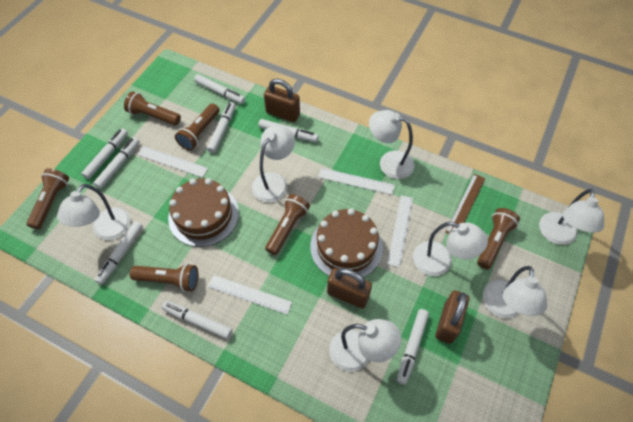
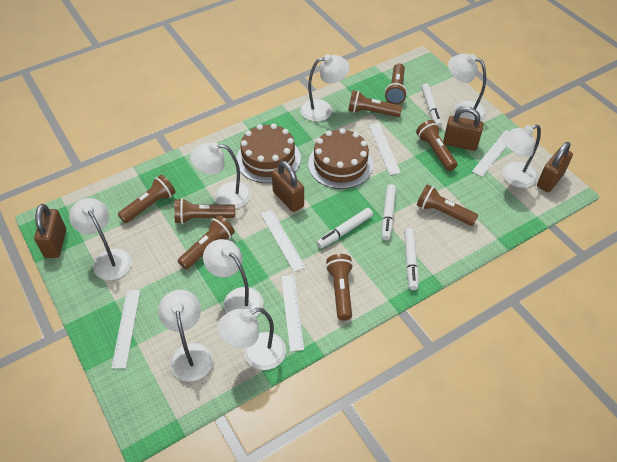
brown flashlight: [26,168,69,230] [124,91,181,125] [130,264,198,292] [175,103,220,151] [265,194,310,255] [477,208,520,269] = 6 -> [118,174,176,223] [174,198,235,224] [178,215,235,270] [326,254,353,321] [348,90,402,117] [385,64,407,104] [416,120,457,171] [417,184,478,226] = 8
brown padlock: [264,79,300,122] [327,268,372,309] [435,290,469,344] = 3 -> [34,204,66,258] [272,161,304,212] [443,107,484,151] [537,142,573,192] = 4
brown ruler: [445,174,486,234] = 1 -> none = 0
white lamp: [57,184,131,240] [252,125,295,203] [329,319,401,372] [369,110,415,179] [413,222,488,276] [483,266,547,318] [539,189,604,245] = 7 -> [69,198,132,280] [158,290,213,382] [190,142,251,209] [203,239,264,317] [218,308,286,370] [301,54,350,122] [448,53,486,121] [502,124,541,188] = 8
white marker: [81,128,128,179] [93,137,140,189] [95,221,143,285] [162,301,232,339] [194,74,245,104] [207,102,235,153] [258,119,318,142] [397,309,429,385] = 8 -> [316,208,373,248] [382,184,396,240] [404,228,418,290] [421,84,442,128] = 4
white ruler: [137,146,208,178] [208,275,292,315] [318,168,395,195] [387,195,413,267] = 4 -> [111,290,140,369] [261,209,306,272] [281,275,304,352] [369,123,401,175] [472,130,509,177] = 5

